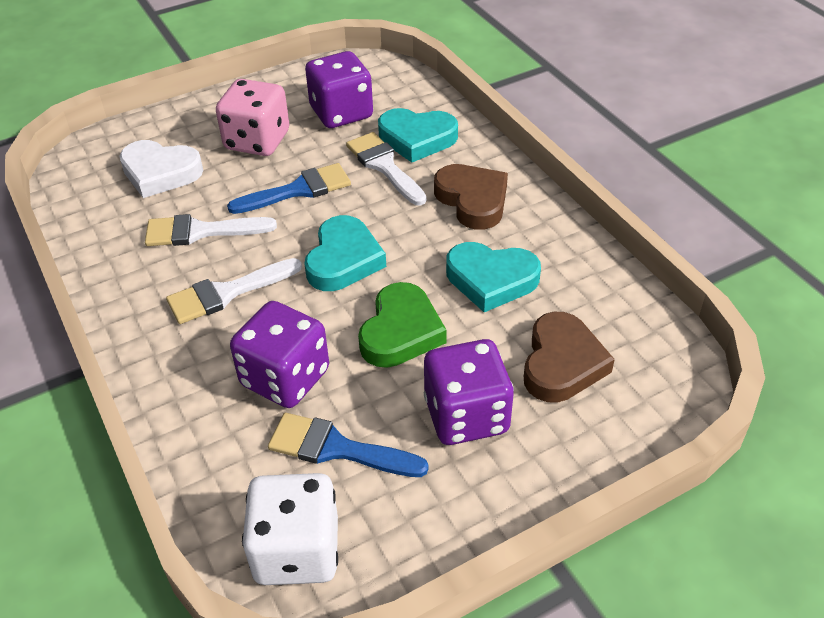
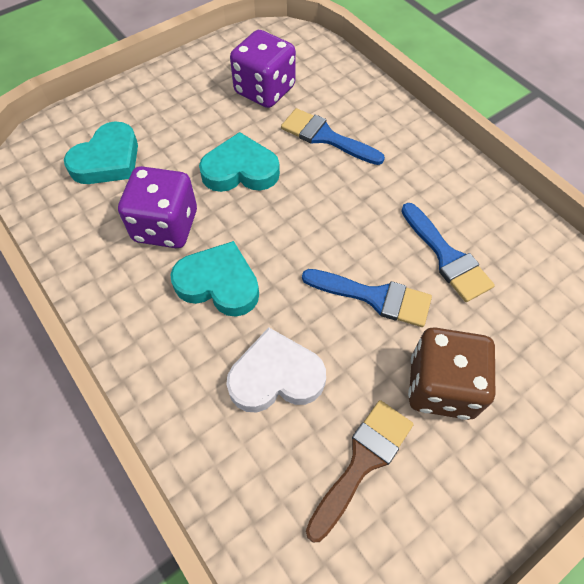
blue brush: [227,163,351,214] [268,413,429,477] = 2 -> [281,108,385,165] [302,269,432,327] [401,203,495,302] = 3
brown brush: none = 0 -> [306,400,414,542] = 1
brown dice: none = 0 -> [408,327,495,420] = 1
brown heart: [434,164,508,230] [524,312,615,403] = 2 -> none = 0
green heart: [358,282,447,368] = 1 -> none = 0
pink dice: [216,79,289,156] = 1 -> none = 0
purple dice: [230,301,329,408] [305,51,373,128] [424,339,514,445] = 3 -> [118,166,197,248] [230,30,296,108] = 2
white brush: [145,214,277,246] [166,258,302,324] [346,132,427,206] = 3 -> none = 0
white dice: [242,473,338,585] = 1 -> none = 0

